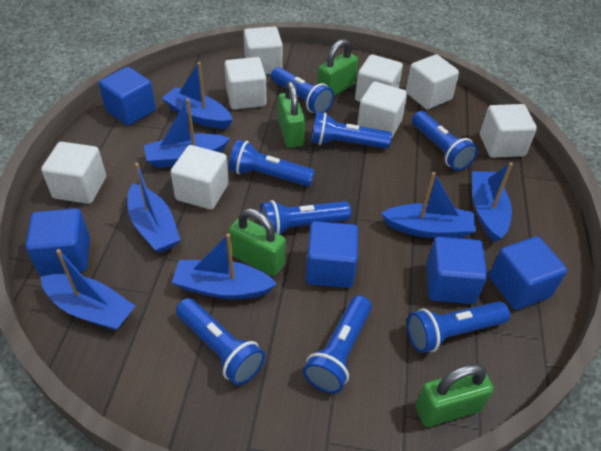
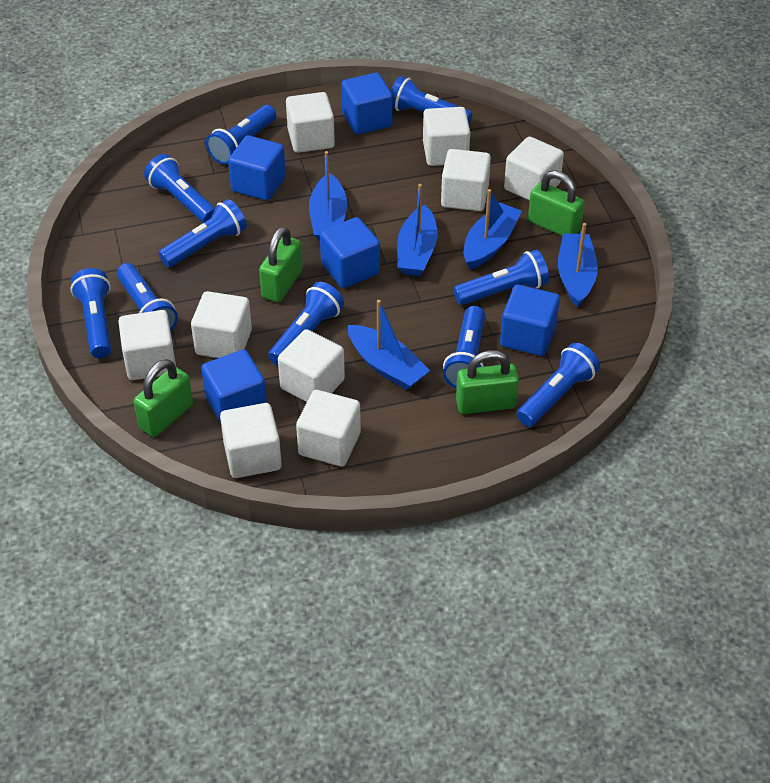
blue boat: [40,249,135,330] [127,163,181,253] [144,99,230,168] [162,62,233,129] [172,233,277,299] [381,172,476,238] [472,163,513,242] = 7 -> [309,151,347,241] [348,300,430,390] [397,184,438,276] [464,189,522,270] [558,223,598,307] = 5
blue flashlight: [176,298,265,386] [229,140,315,187] [260,200,351,235] [271,67,334,114] [303,296,372,393] [311,112,392,149] [407,301,510,353] [412,111,478,171] = 8 -> [70,268,111,358] [117,263,178,331] [144,154,215,223] [158,199,247,267] [206,105,276,164] [268,282,344,366] [391,76,472,124] [443,306,485,388] [453,250,549,305] [517,343,600,427] = 10
white cube: [41,142,106,204] [170,145,229,210] [224,57,267,110] [244,27,283,74] [355,54,403,102] [357,82,407,137] [406,54,459,109] [480,104,537,158] = 8 -> [118,310,176,380] [191,291,252,358] [220,403,282,478] [278,329,345,402] [286,92,335,153] [296,390,361,467] [423,107,470,166] [441,149,491,211] [504,136,564,201] = 9

